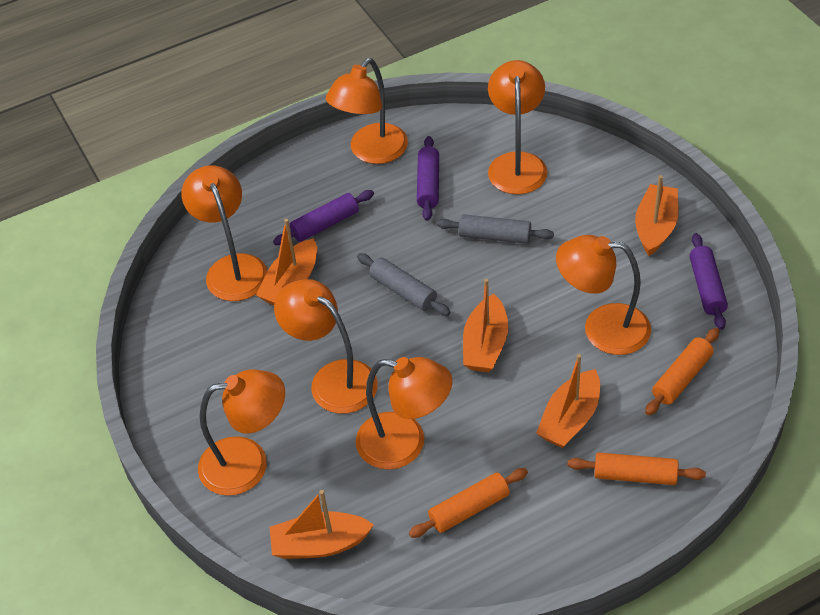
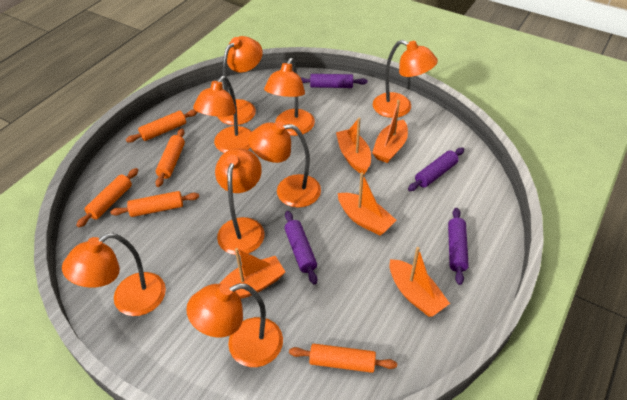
grey rolling pin: [357,253,450,316] [437,214,554,244] = 2 -> none = 0
orange lamp: [182,165,267,301] [198,369,285,496] [274,279,378,414] [326,58,408,164] [356,357,453,470] [488,60,547,194] [556,235,651,355] = 7 -> [62,233,166,316] [186,283,283,367] [193,76,252,153] [215,148,265,255] [217,36,263,125] [248,121,321,208] [264,58,315,136] [373,40,438,118] = 8
orange rolling pin: [409,468,528,538] [568,452,706,485] [645,328,720,415] = 3 -> [76,168,138,228] [110,191,199,217] [126,110,198,142] [155,128,185,187] [289,344,397,373] = 5
purple rolling pin: [273,190,374,245] [417,136,439,221] [689,233,728,330] = 3 -> [284,211,317,285] [300,74,368,88] [408,147,464,191] [448,208,469,285] = 4

